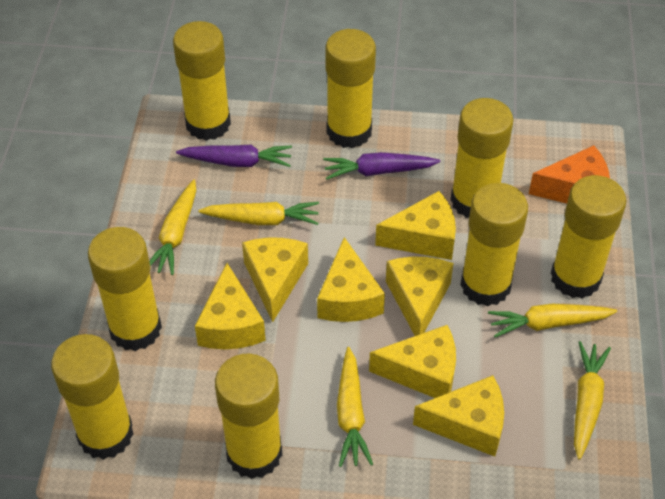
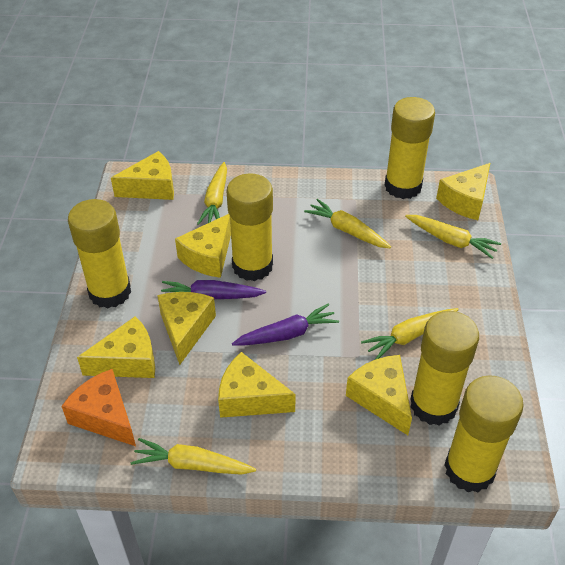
yellow glue stick: [51,334,134,460] [88,227,162,351] [173,21,231,141] [215,353,282,479] [325,29,376,148] [450,98,513,218] [460,183,528,306] [551,175,627,299] = 8 -> [68,199,131,309] [227,174,273,281] [384,97,435,199] [410,311,479,426] [444,375,524,492] = 5

